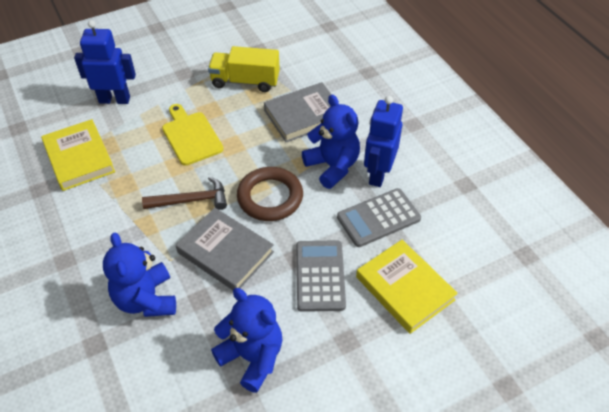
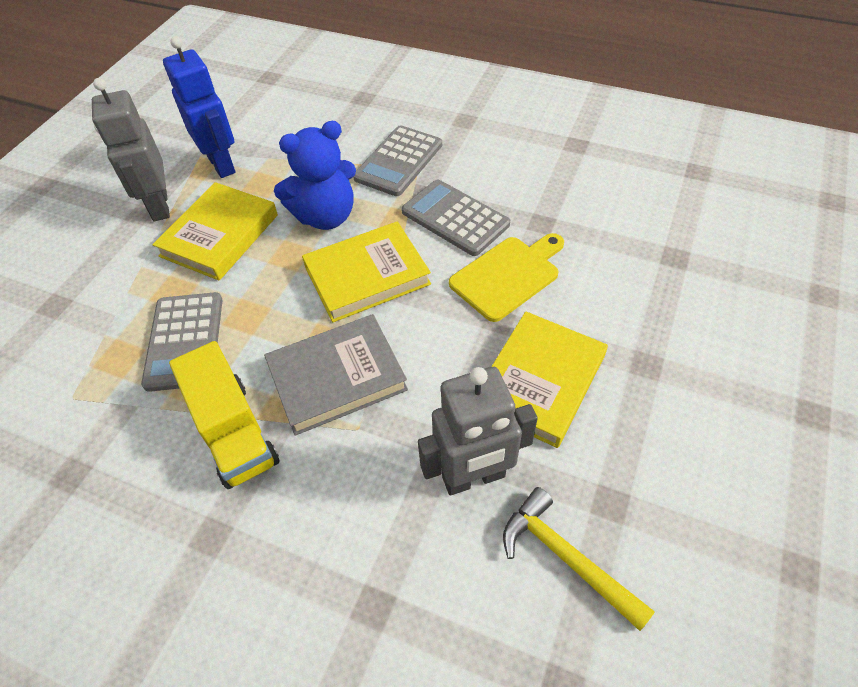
blue robot: [74,20,136,104] [364,96,403,187] = 2 -> [163,36,235,178] = 1
blue teddy bear: [103,233,176,317] [211,288,283,393] [302,95,360,189] = 3 -> [274,121,356,230] = 1
brown hammer: [142,177,227,210] = 1 -> none = 0
brown ring: [237,167,303,221] = 1 -> none = 0
grey book: [176,208,274,290] [264,82,332,142] = 2 -> [264,314,408,436] = 1
grey calculator: [296,240,346,312] [337,188,421,247] = 2 -> [141,292,223,392] [353,125,442,196] [402,180,510,256] = 3
grey robot: none = 0 -> [92,78,170,221] [418,367,538,496] = 2
yellow book: [41,119,115,191] [356,240,458,334] = 2 -> [152,182,278,281] [302,221,431,322] [491,311,608,448] = 3
yellow hammer: none = 0 -> [503,487,655,631] = 1

